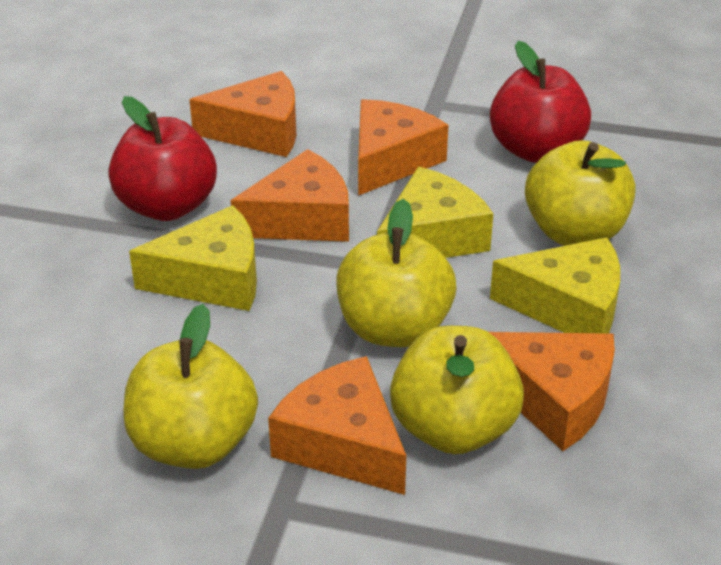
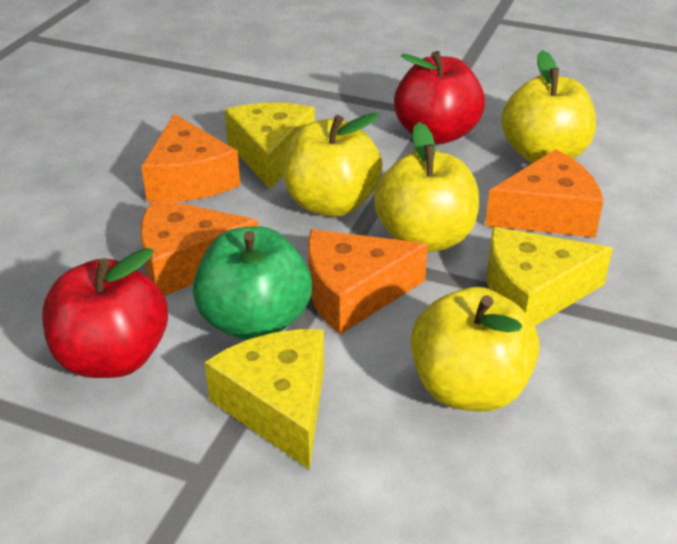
green apple: none = 0 -> [193,226,312,340] = 1
orange cheese: [189,71,296,157] [230,149,349,242] [268,356,406,495] [358,99,448,196] [489,332,615,451] = 5 -> [140,198,258,296] [141,114,240,202] [308,229,428,334] [485,149,603,238] = 4

